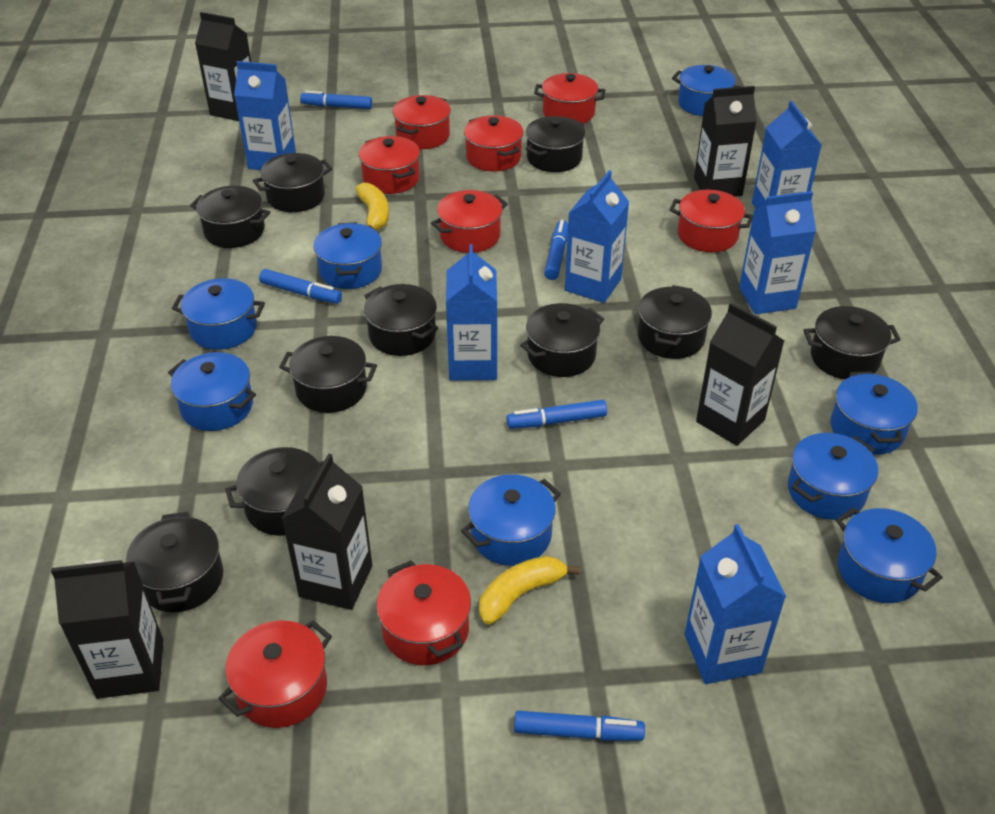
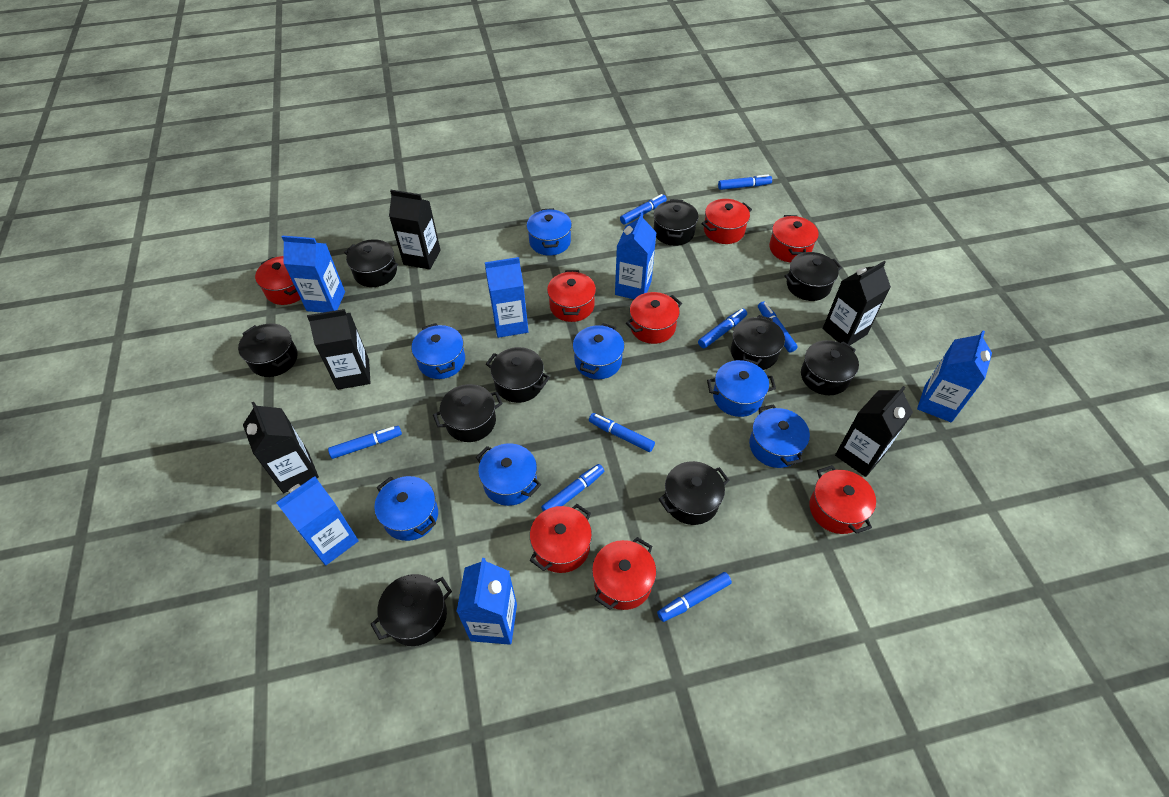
blue marker: [259,269,342,304] [300,91,372,109] [506,400,607,429] [514,711,645,741] [544,220,568,280] = 5 -> [328,426,402,459] [541,464,604,511] [589,413,655,452] [620,194,667,225] [657,572,732,622] [698,308,747,348] [718,175,772,190] [758,301,798,352] = 8
blue pot: [168,352,256,431] [172,278,265,350] [313,222,382,289] [461,474,561,566] [672,65,742,116] [788,433,878,520] [830,371,918,455] [836,507,943,603] = 8 -> [374,476,438,541] [411,323,465,379] [476,443,541,506] [527,208,572,256] [573,323,624,379] [707,360,776,417] [749,404,810,468] = 7
yellow banana: [356,183,389,231] [479,556,580,625] = 2 -> none = 0

